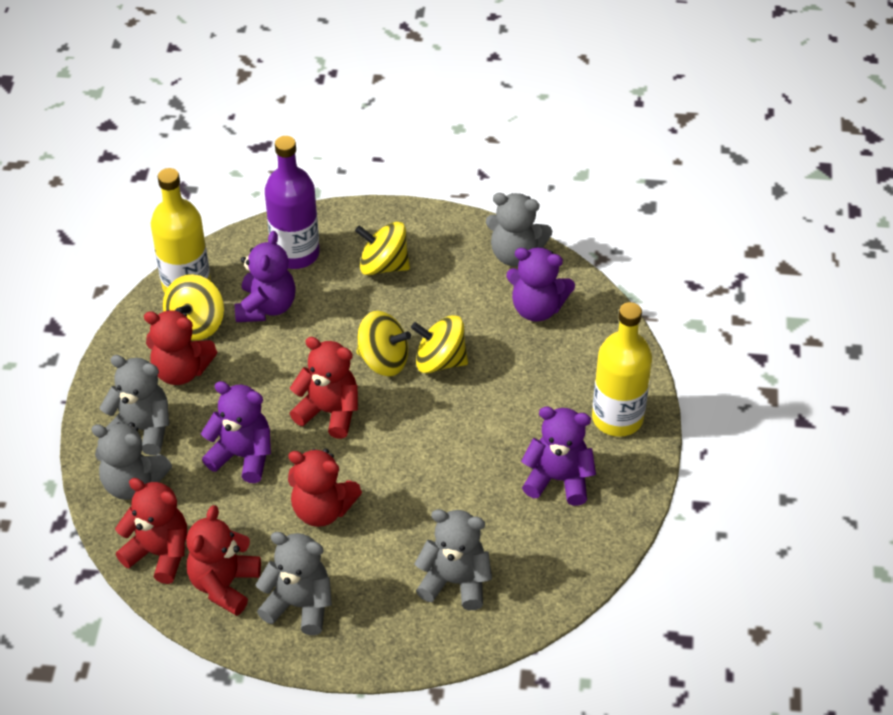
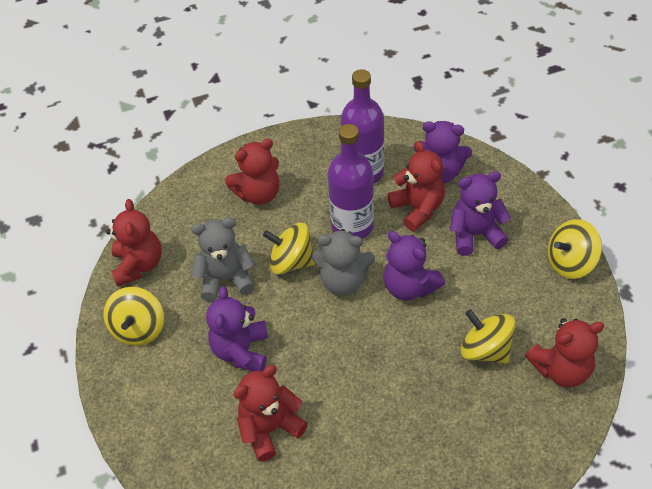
grey teddy bear: [92,422,172,500] [100,355,169,455] [256,532,332,635] [415,509,492,610] [486,193,552,267] = 5 -> [191,218,255,301] [312,229,375,295] = 2
purple bottle: [265,136,320,269] = 1 -> [327,124,374,239] [341,69,384,184] = 2
yellow bottle: [151,168,211,293] [592,302,652,437] = 2 -> none = 0

